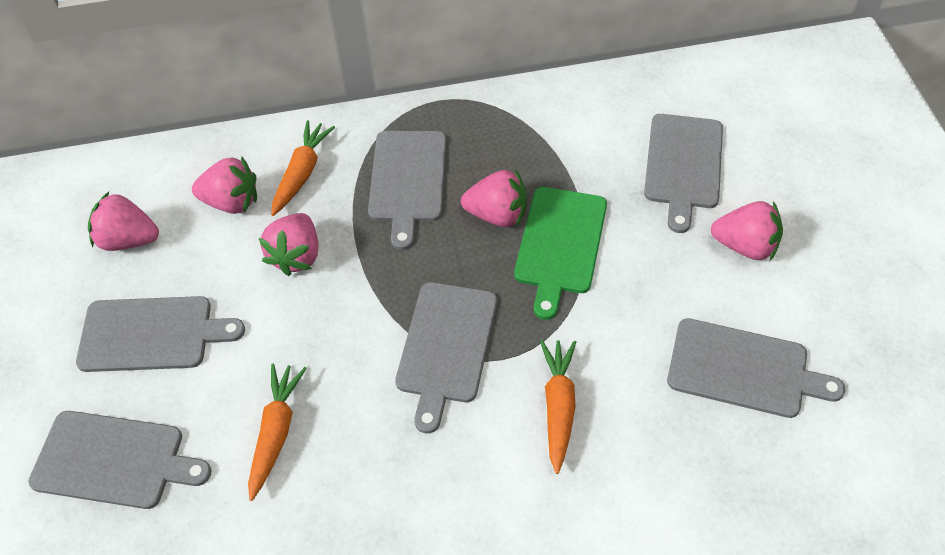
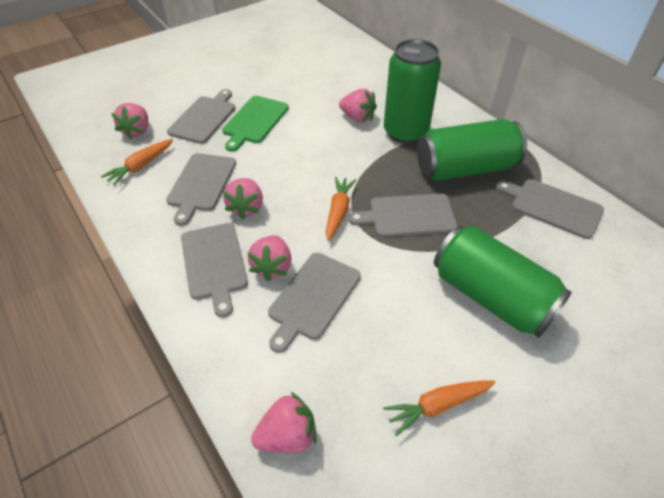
green can: none = 0 -> [384,39,441,144] [417,119,527,181] [434,226,572,338] = 3

